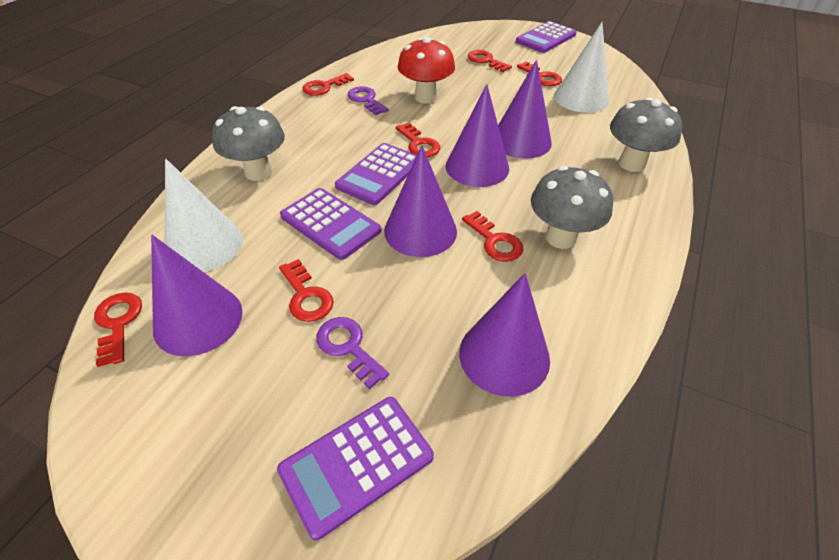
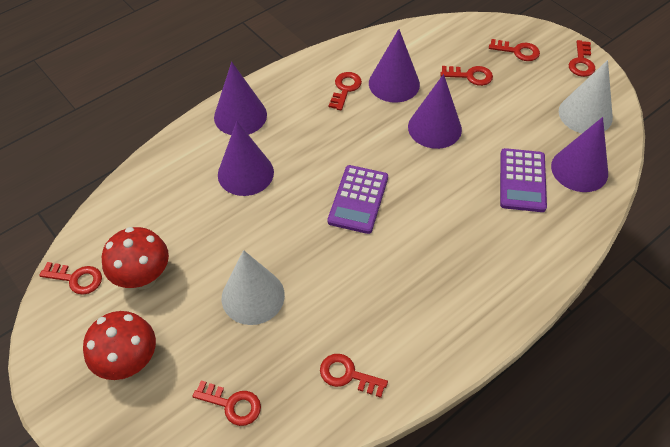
grey mushroom: [212,106,285,181] [531,166,613,249] [610,97,683,172] = 3 -> none = 0
purple calculator: [277,397,434,540] [280,188,381,260] [335,143,417,205] [516,21,577,53] = 4 -> [328,165,388,234] [500,148,547,212] = 2
purple key: [316,317,389,389] [347,86,389,115] = 2 -> none = 0
red mushroom: [398,37,455,104] = 1 -> [83,311,156,380] [102,227,169,290] = 2

